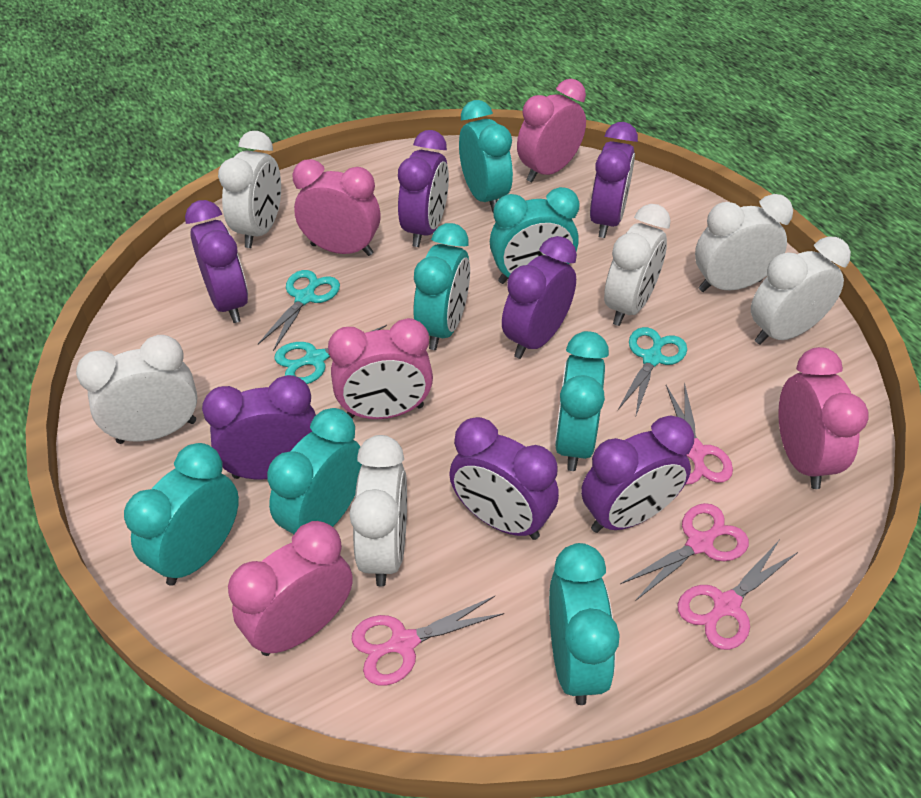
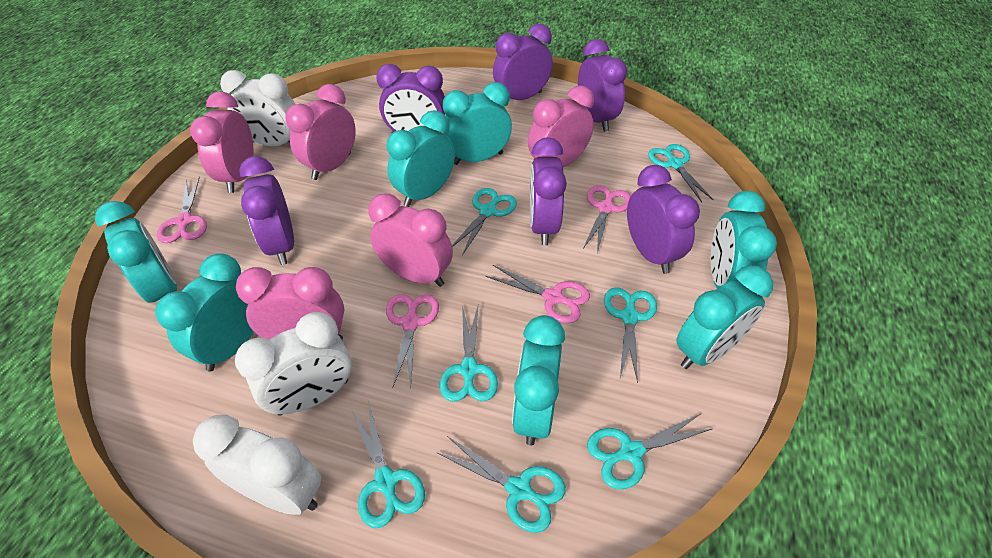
purple clock: [185,200,248,323] [202,375,316,479] [398,130,449,247] [449,417,559,540] [502,236,577,359] [581,415,694,533] [590,122,638,238] = 7 -> [239,156,294,265] [376,64,445,134] [493,24,553,100] [530,137,567,245] [578,39,627,132] [627,165,700,274] = 6
turquoise scissors: [258,270,340,351] [274,325,387,384] [618,327,687,418] = 3 -> [352,401,425,528] [438,436,566,533] [439,305,498,402] [452,188,517,255] [587,414,712,489] [604,287,657,383] [648,144,714,202] = 7
white clock: [76,335,197,444] [218,131,281,248] [349,435,407,587] [604,204,671,326] [695,194,793,292] [751,237,851,345] = 6 -> [193,415,321,515] [220,70,295,146] [235,312,352,416] = 3

